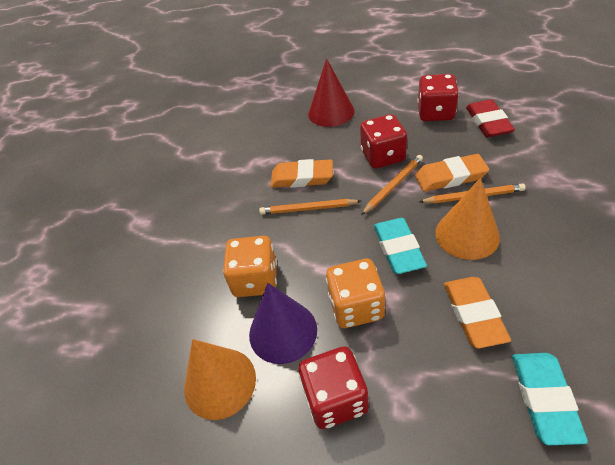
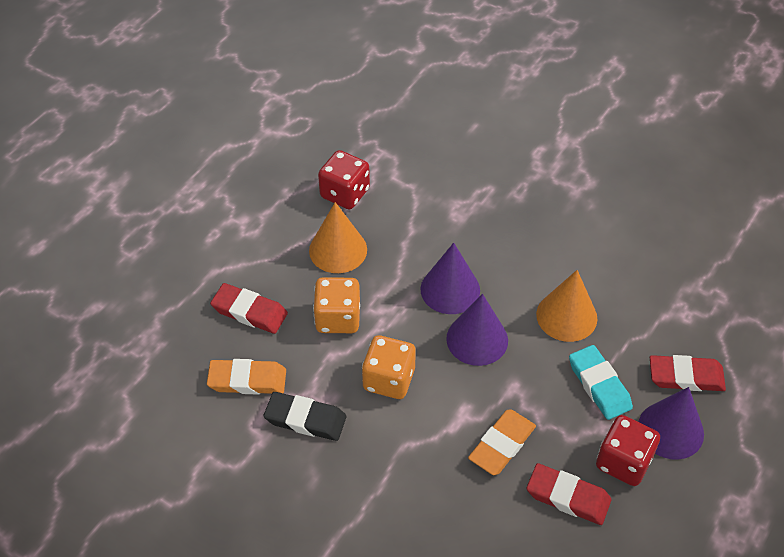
black eraser: none = 0 -> [264,392,347,441] = 1
orange eraser: [270,159,333,188] [415,154,489,192] [444,277,511,348] = 3 -> [207,359,286,394] [468,409,536,475] = 2
orange pencil: [259,199,361,215] [361,155,423,215] [419,183,526,204] = 3 -> none = 0
purple cone: [249,283,317,364] = 1 -> [420,243,480,314] [446,294,508,366] [639,387,704,460] = 3
red cone: [308,58,354,127] = 1 -> none = 0
red dice: [298,346,369,429] [360,114,407,168] [417,74,459,121] = 3 -> [318,150,370,209] [596,415,660,486] = 2
red eraser: [466,99,515,137] = 1 -> [210,283,288,334] [527,463,611,525] [650,355,726,391] = 3
turquoise eraser: [374,218,427,274] [512,353,588,445] = 2 -> [569,345,633,420] = 1

